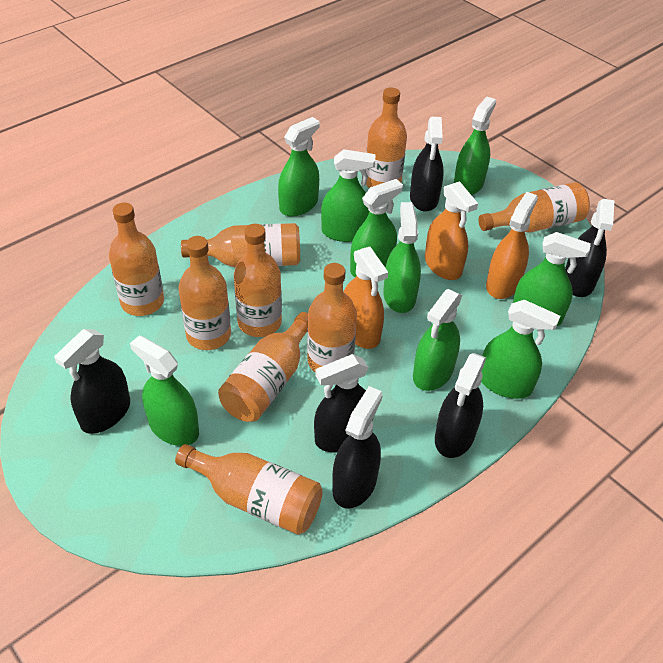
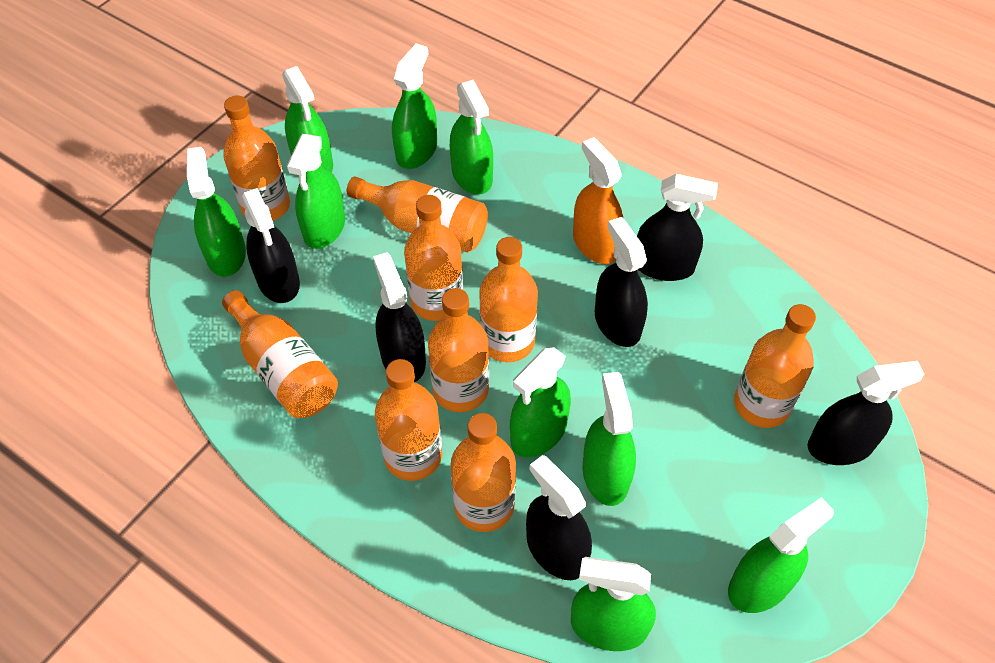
orange spray bottle: [344,247,388,349] [425,181,478,280] [486,192,538,299] = 3 -> [573,137,623,264] = 1

